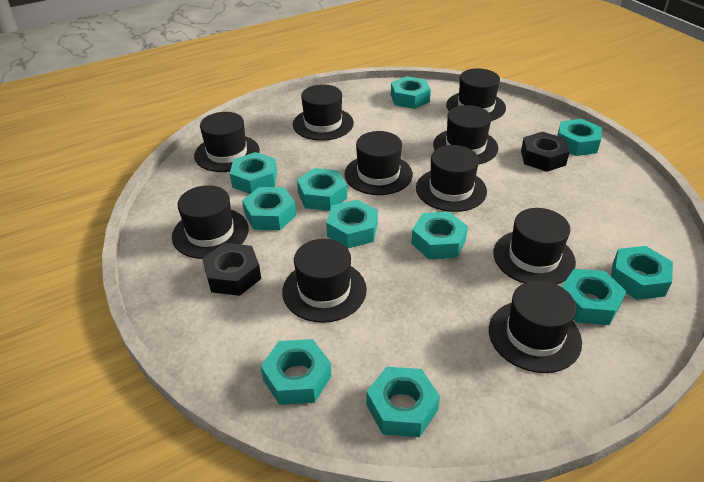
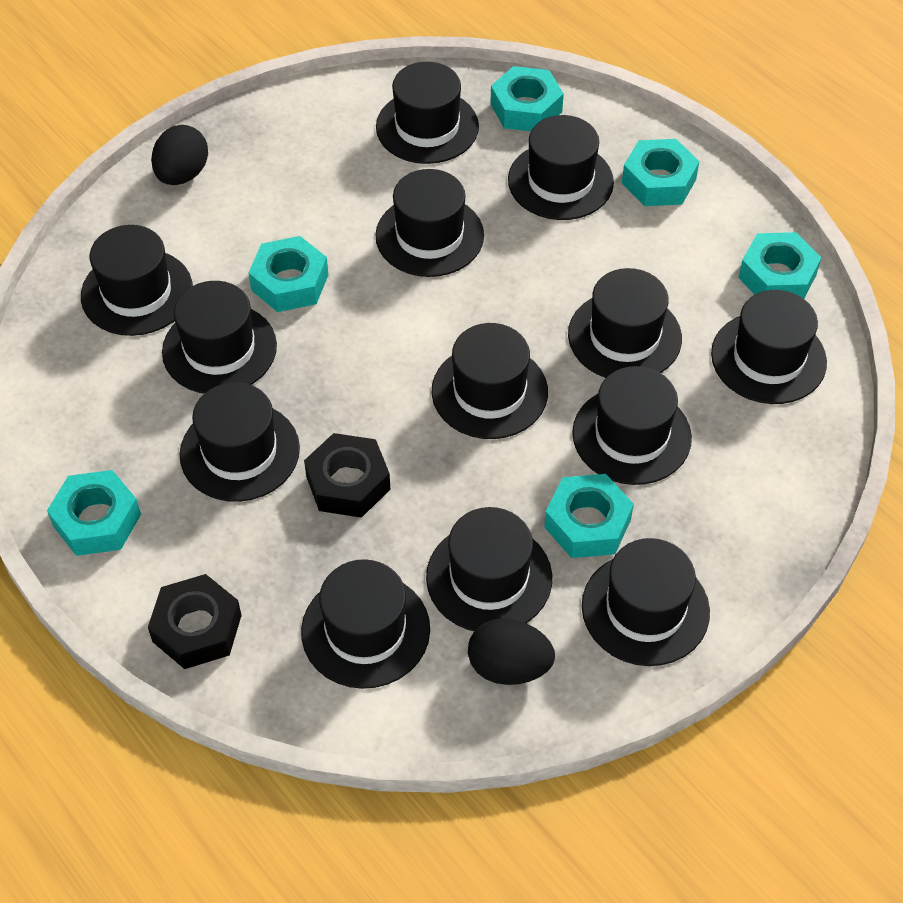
black egg: none = 0 -> [151,125,208,185] [468,618,555,685] = 2
black hat: [172,185,249,259] [194,112,260,172] [282,239,367,323] [293,84,354,141] [344,131,413,195] [416,145,487,212] [433,105,498,164] [446,68,506,121] [489,280,582,373] [493,208,576,284] = 10 -> [81,225,193,336] [162,281,277,394] [179,382,300,502] [301,559,430,689] [375,169,484,277] [376,62,479,164] [426,507,552,631] [432,323,548,439] [508,115,614,220] [568,268,682,378] [572,366,692,485] [582,538,710,666] [711,290,827,404] = 13
turquoise nut: [230,152,277,194] [242,187,296,230] [261,339,331,405] [297,168,347,211] [326,200,378,248] [367,367,440,437] [391,76,431,109] [411,212,468,259] [557,119,602,156] [562,269,626,325] [611,246,673,300] = 11 -> [47,470,141,556] [249,236,328,312] [490,66,564,131] [544,474,634,558] [622,139,700,206] [738,232,822,299] = 6

